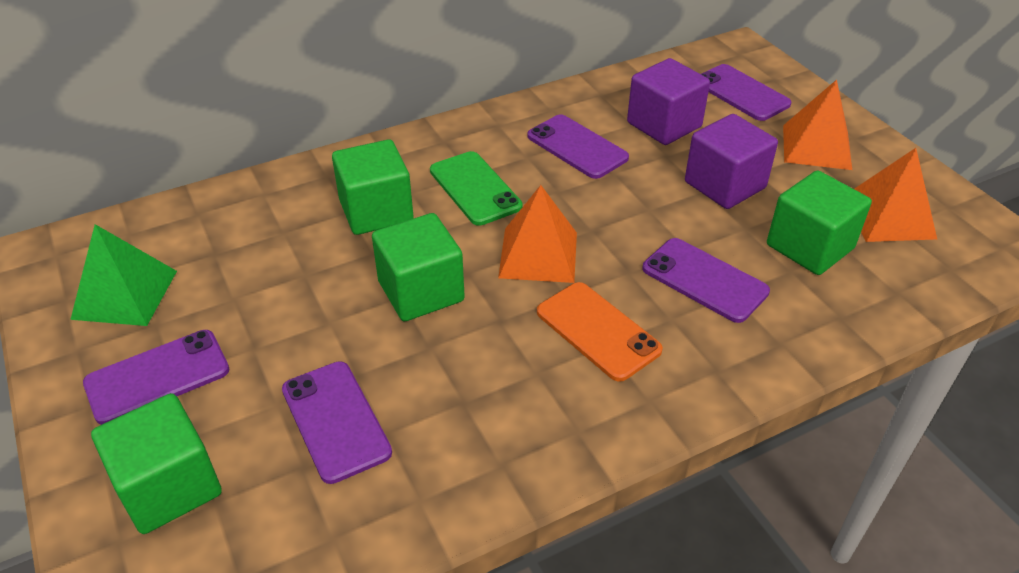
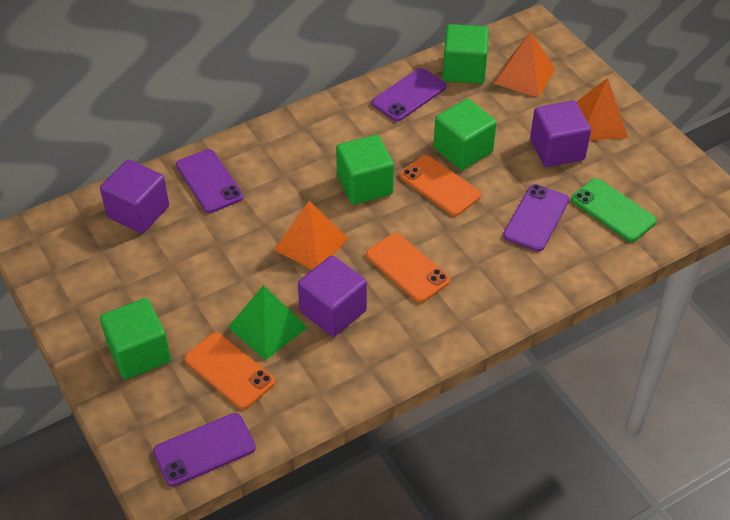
orange phone: [537,282,663,382] = 1 -> [184,332,275,409] [366,233,450,303] [400,155,481,216] = 3
purple cube: [627,58,710,145] [685,114,778,209] = 2 -> [100,159,169,234] [298,255,367,337] [530,100,591,167] = 3
purple phone: [83,330,229,425] [282,361,392,484] [527,114,629,179] [642,238,770,323] [701,64,792,121] = 5 -> [153,413,256,487] [176,149,243,213] [372,68,446,121] [503,184,569,252] = 4

